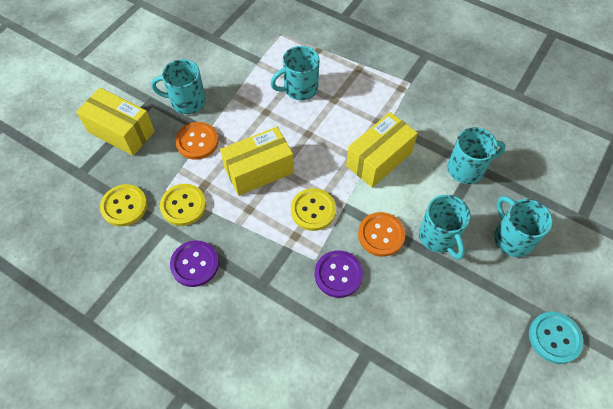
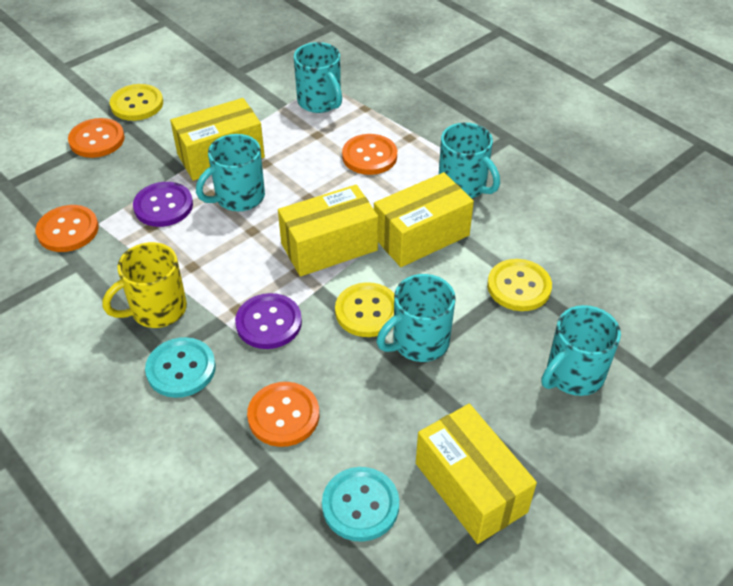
orange button: [175,122,219,160] [358,212,405,257] = 2 -> [36,205,99,252] [68,118,125,158] [247,382,319,447] [342,134,397,175] = 4
turquoise button: [529,312,584,364] = 1 -> [145,337,216,398] [322,467,399,542] = 2
yellow box: [76,88,155,156] [220,127,294,196] [346,112,418,188] = 3 -> [170,98,265,181] [278,185,378,277] [374,172,474,267] [416,404,537,544] = 4
yellow mug: none = 0 -> [102,242,187,328] = 1

